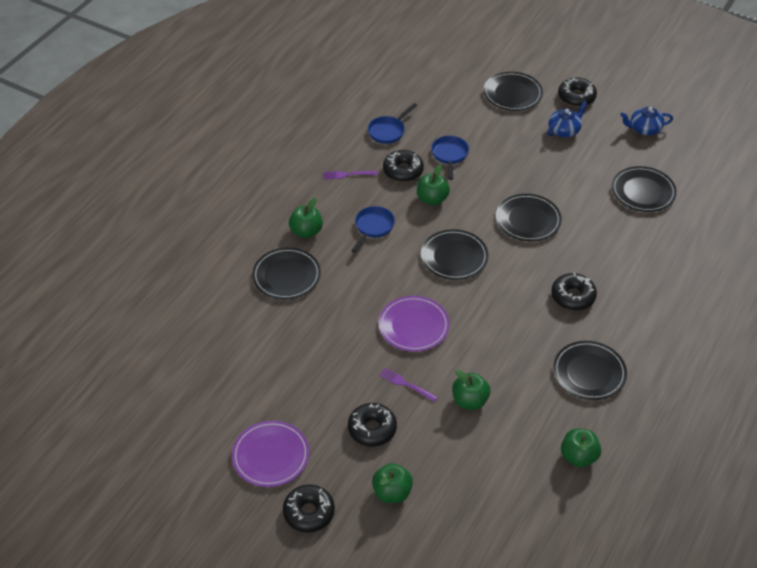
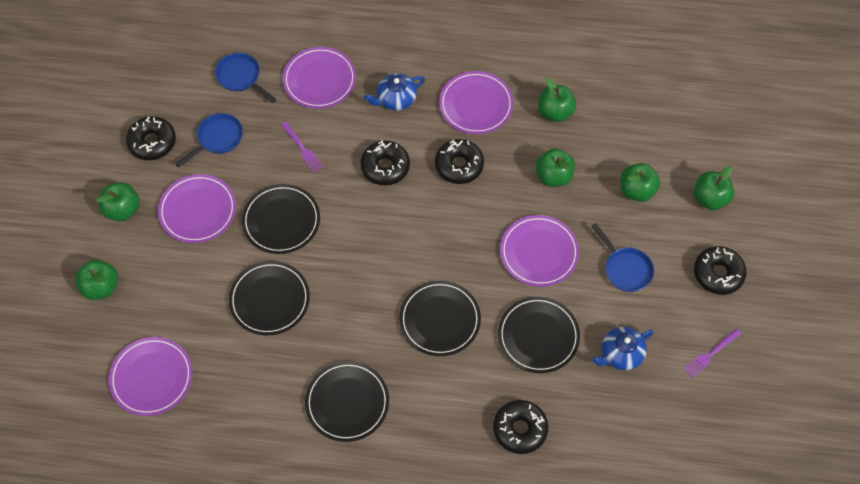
black plate: [252,247,321,299] [421,229,488,280] [483,72,543,111] [496,194,562,242] [553,341,627,400] [612,166,677,212] = 6 -> [229,261,310,335] [242,184,320,254] [305,361,389,442] [399,281,481,356] [498,297,580,373] = 5
green apple: [289,198,323,238] [372,463,413,503] [417,165,450,206] [452,369,491,410] [561,429,601,467] = 5 -> [75,259,118,300] [96,182,140,221] [536,148,575,187] [538,78,577,122] [621,163,661,202] [694,166,735,210] = 6
purple plate: [232,421,309,487] [379,296,450,352] = 2 -> [109,337,193,416] [158,174,236,243] [283,47,356,109] [439,71,514,134] [500,215,579,287] = 5

